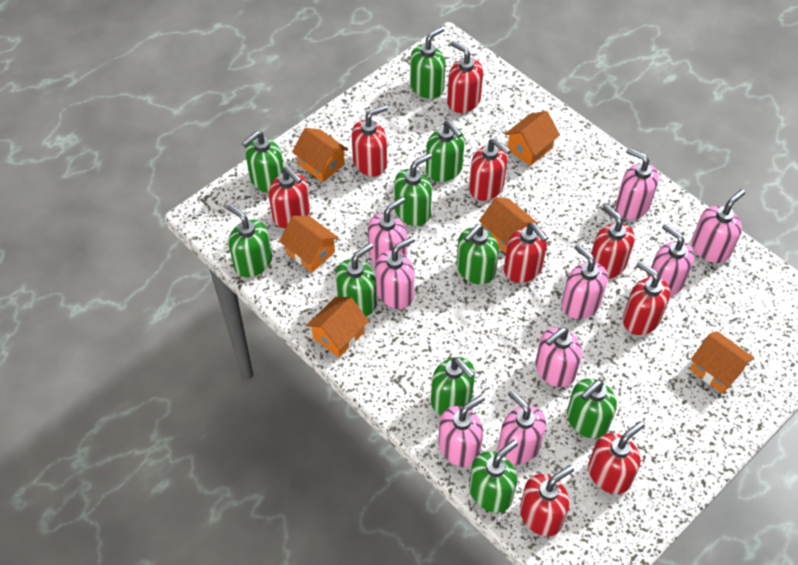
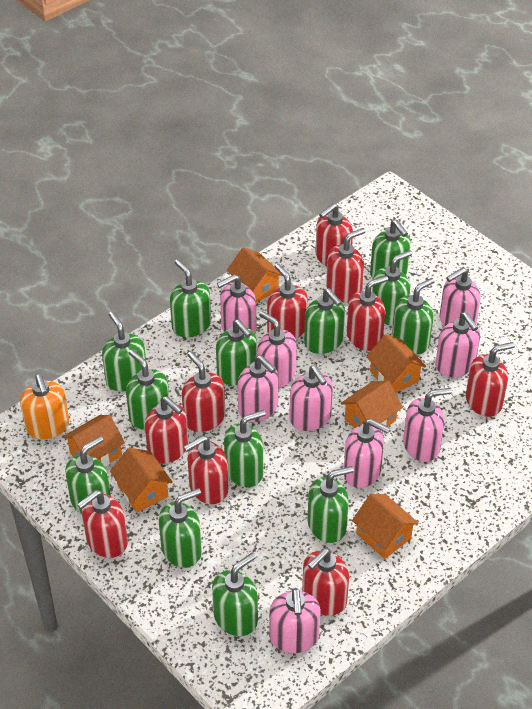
green soap dispenser: [227,204,272,277] [242,131,284,193] [336,243,377,316] [394,153,432,226] [410,26,446,99] [426,121,465,182] [431,357,475,415] [456,224,499,284] [469,439,518,513] [567,378,617,438] = 10 -> [65,436,111,514] [102,311,146,391] [126,349,169,429] [159,488,202,568] [170,259,211,337] [212,553,258,636] [216,319,257,385] [224,410,266,487] [304,288,345,354] [307,466,354,543] [370,220,411,279] [372,250,412,325] [392,278,435,354] = 13
orange soap dispenser: none = 0 -> [20,374,69,439] = 1
red soap dispenser: [269,167,310,229] [351,105,388,176] [447,41,483,113] [469,138,511,201] [504,223,548,283] [520,465,574,536] [588,421,645,494] [591,204,635,279] [623,261,670,335] = 9 -> [77,490,128,558] [145,396,188,464] [182,351,225,432] [184,435,228,504] [267,263,308,339] [302,548,349,616] [315,203,353,266] [326,228,365,303] [346,276,388,351] [466,342,515,417] = 10

